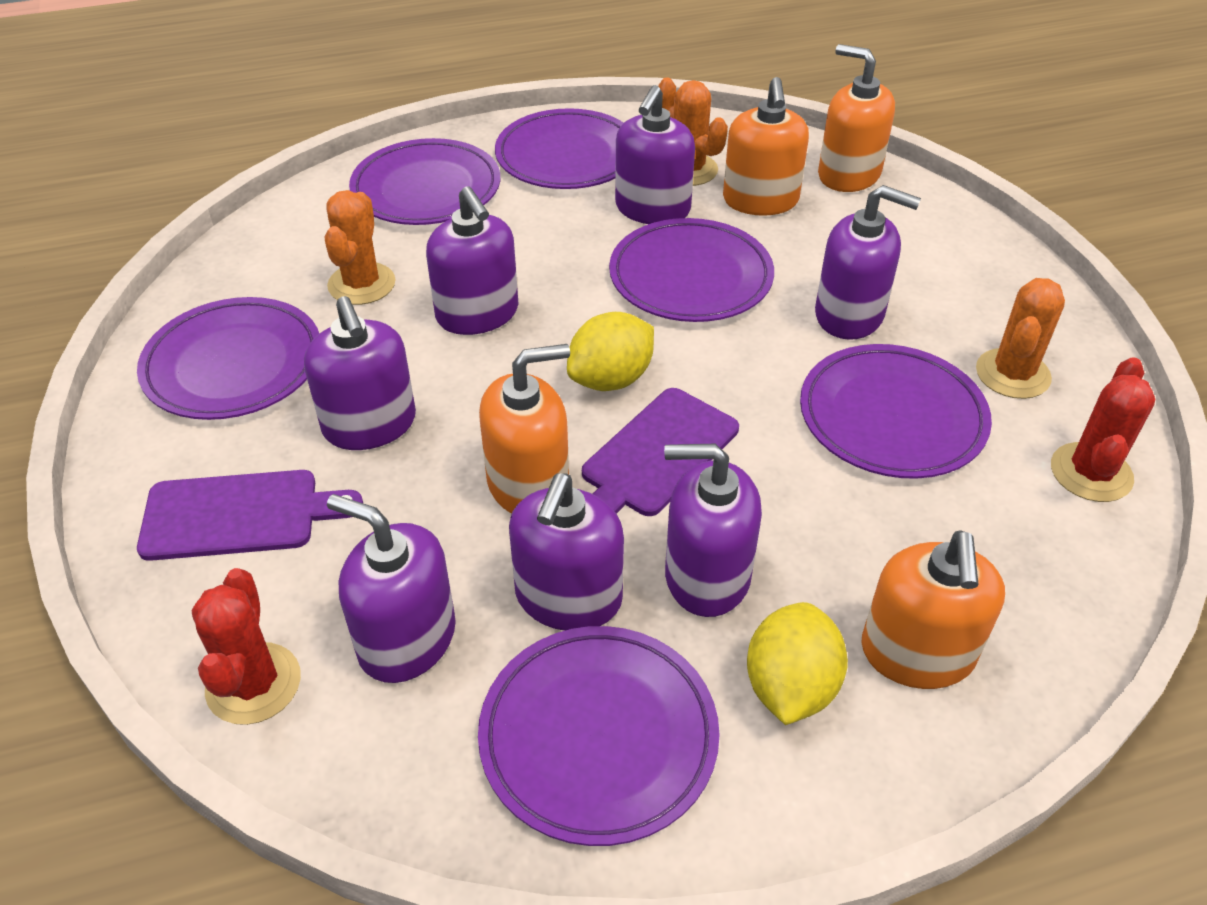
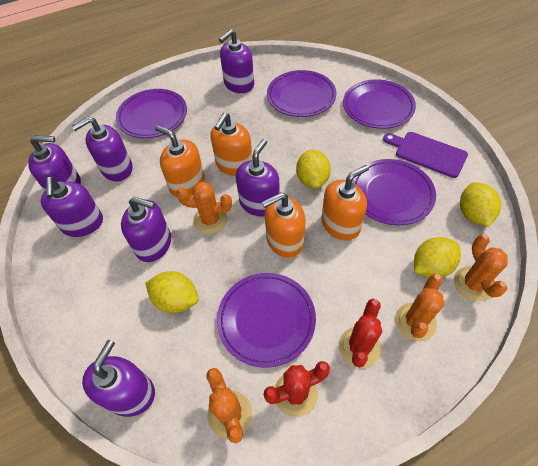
orange cactus: [325,190,396,305] [658,77,728,186] [976,278,1065,399] = 3 -> [176,182,232,234] [206,368,252,443] [395,274,445,341] [454,234,508,301] = 4
purple cutting board: [137,470,363,561] [582,388,739,516] = 2 -> [383,132,468,178] = 1
purple plate: [137,297,319,420] [349,138,500,225] [478,626,720,846] [495,108,624,189] [609,218,774,322] [800,344,992,479] = 6 -> [116,89,187,138] [217,273,316,368] [267,70,337,117] [343,79,416,129] [352,159,436,225] = 5
yellow lemon: [567,312,654,391] [747,602,848,725] = 2 -> [145,271,199,313] [296,150,331,189] [414,237,461,278] [460,182,501,227] = 4

